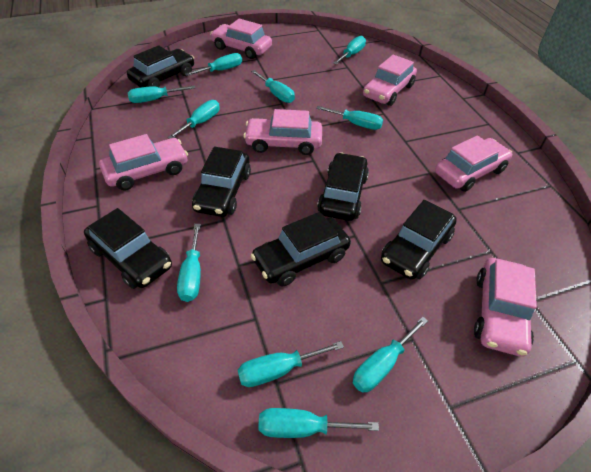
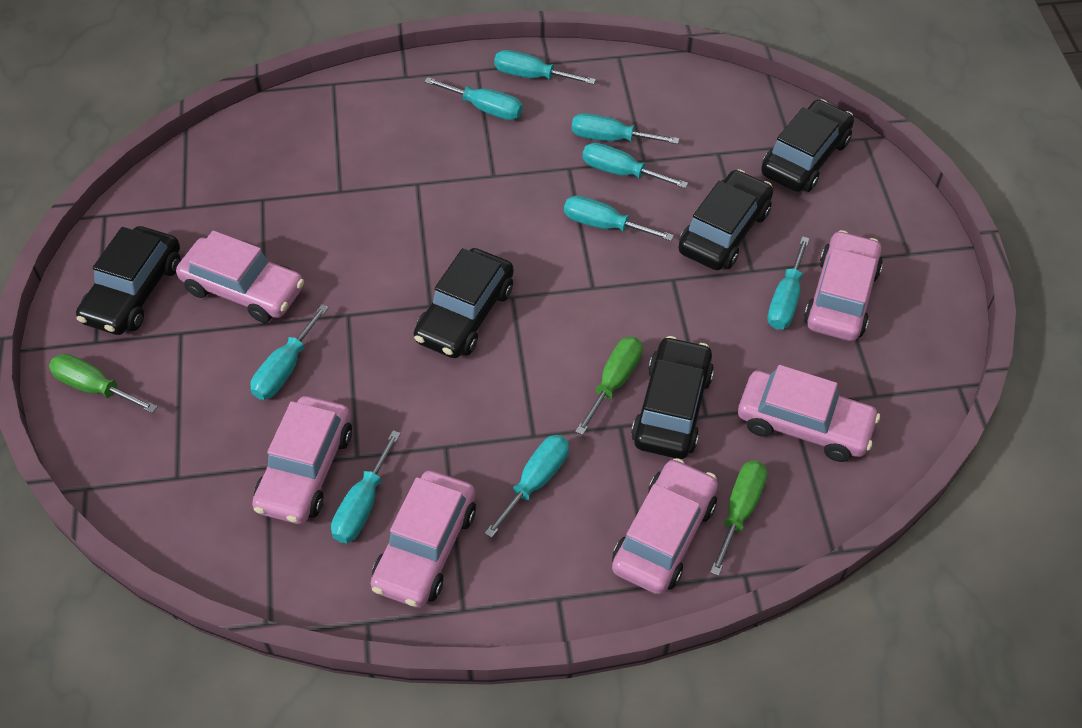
black car: [84,208,172,289] [127,45,194,88] [192,147,251,217] [251,212,351,286] [317,152,369,221] [381,200,457,280] = 6 -> [76,226,181,335] [414,248,514,358] [631,336,714,459] [679,169,773,270] [761,99,854,192] = 5
green screwdriver: none = 0 -> [49,354,158,413] [575,337,643,435] [710,460,767,576] = 3
turquoise screwdriver: [128,85,195,103] [167,100,220,139] [177,224,201,302] [185,53,242,76] [238,341,344,387] [251,70,295,103] [258,408,379,438] [316,106,383,130] [333,36,366,65] [353,317,428,393] = 10 -> [250,304,329,400] [331,430,401,543] [424,77,523,120] [484,435,569,538] [494,50,596,85] [564,196,674,241] [572,113,679,144] [582,143,688,189] [767,236,810,330] = 9

